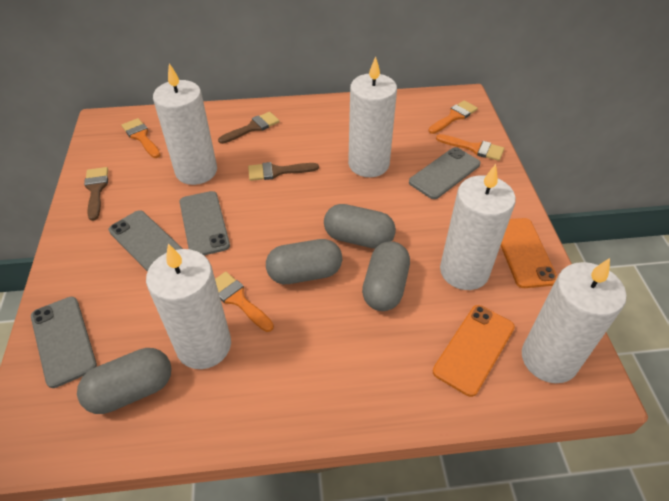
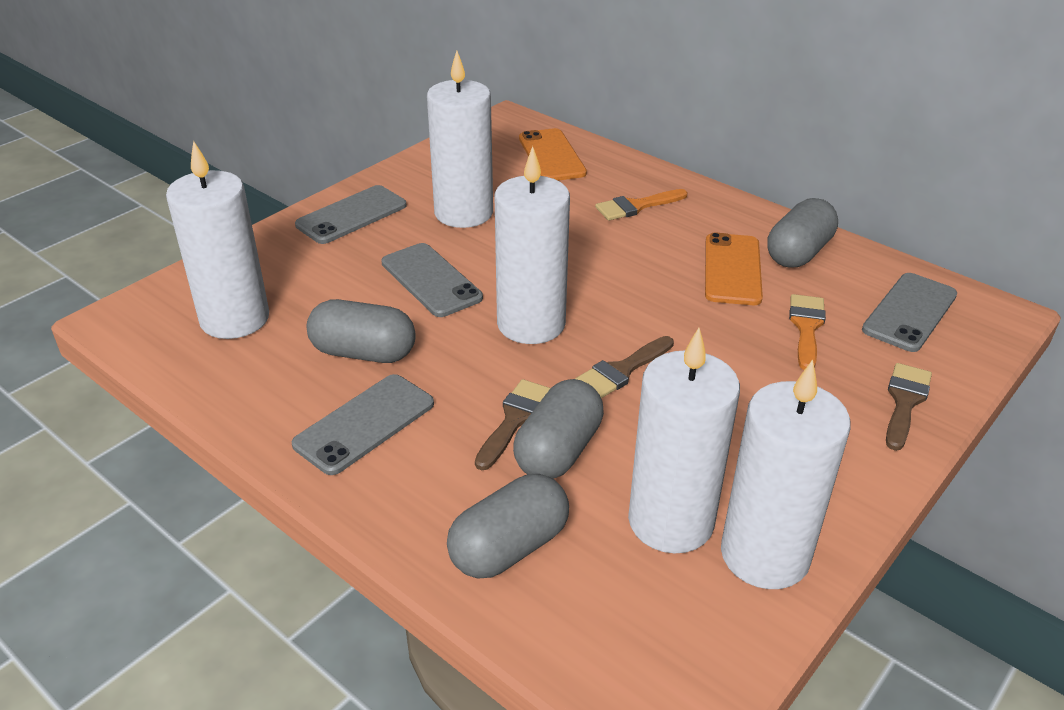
orange brush: [121,118,161,158] [215,272,274,332] [428,100,478,134] [436,134,504,161] = 4 -> [595,189,688,221] [789,294,826,370] = 2

